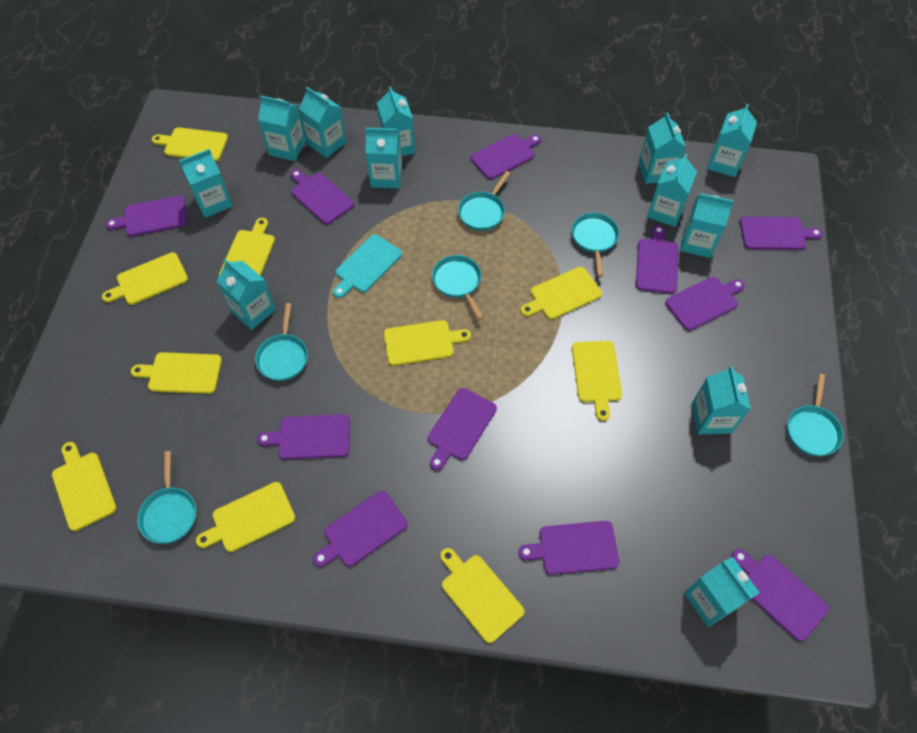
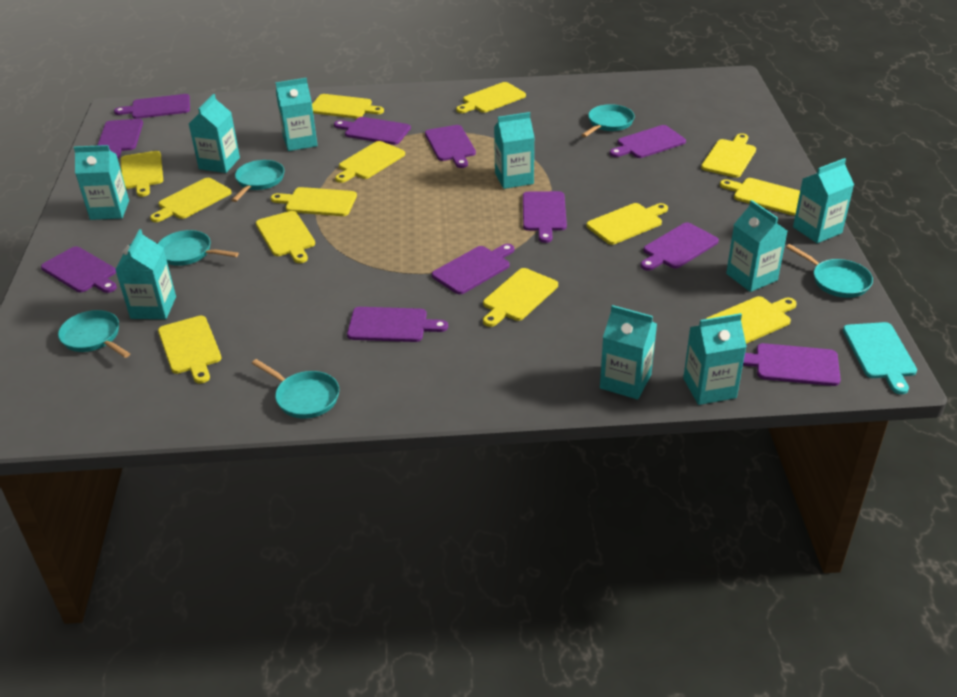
turquoise carton: [179,149,233,218] [216,259,276,330] [258,96,306,161] [299,87,347,158] [365,128,402,188] [377,86,415,156] [639,112,686,184] [647,154,697,227] [680,193,734,258] [684,557,760,627] [692,366,751,434] [707,104,757,177] = 12 -> [74,145,129,220] [115,229,176,319] [189,94,240,173] [275,78,318,151] [494,112,535,189] [600,305,657,400] [683,313,747,405] [726,200,787,292] [793,158,854,243] = 9
yellow cutting board: [52,442,116,531] [102,252,188,305] [131,352,222,394] [152,127,228,162] [196,482,295,552] [219,218,275,276] [384,320,471,366] [440,548,524,643] [521,267,602,320] [572,341,622,421] = 10 -> [121,151,163,197] [150,178,232,222] [158,316,222,384] [256,211,315,263] [271,187,357,216] [312,94,384,119] [335,141,405,183] [456,82,526,113] [483,268,558,327] [586,203,668,245] [701,133,756,178] [706,296,797,344] [720,178,800,215] = 13

